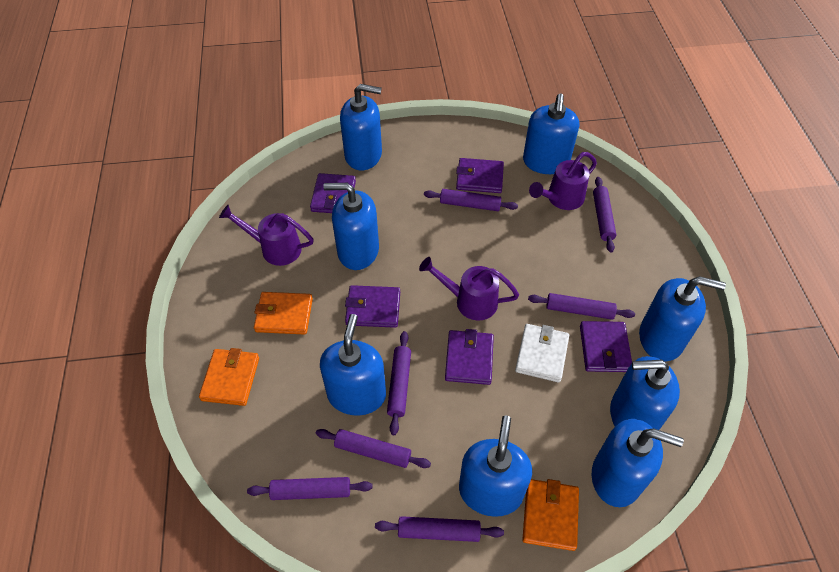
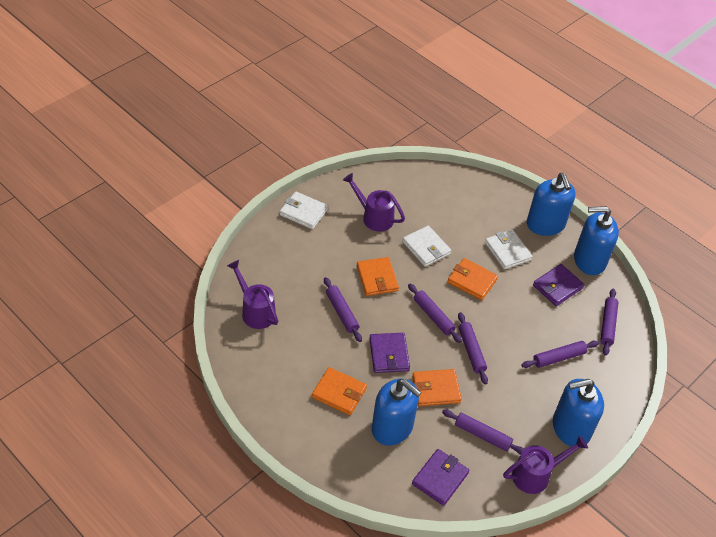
blue soap dispenser: [320,314,386,416] [323,183,379,270] [340,84,382,170] [459,416,532,517] [523,94,579,174] [592,419,684,507] [610,356,680,430] [639,276,726,361] = 8 -> [372,379,422,446] [527,173,576,236] [553,379,604,447] [574,206,619,275] = 4
orange wallet: [199,348,259,406] [254,292,313,335] [522,479,579,551] = 3 -> [312,367,367,415] [357,257,399,296] [412,369,462,406] [447,258,498,300] = 4
purple rolling pin: [247,477,373,500] [316,429,431,468] [375,516,504,542] [387,331,411,435] [424,189,518,211] [528,293,635,320] [593,177,616,252] = 7 -> [324,277,362,342] [408,284,462,343] [442,409,524,455] [458,312,488,384] [521,341,599,368] [600,289,618,356] = 6
purple wallet: [310,173,356,213] [345,285,400,328] [445,329,494,385] [456,158,504,193] [580,321,632,372] = 5 -> [369,333,410,373] [412,449,469,506] [533,264,585,306] = 3
white wallet: [515,324,569,383] = 1 -> [280,191,328,229] [402,226,451,267] [485,230,533,270] = 3

